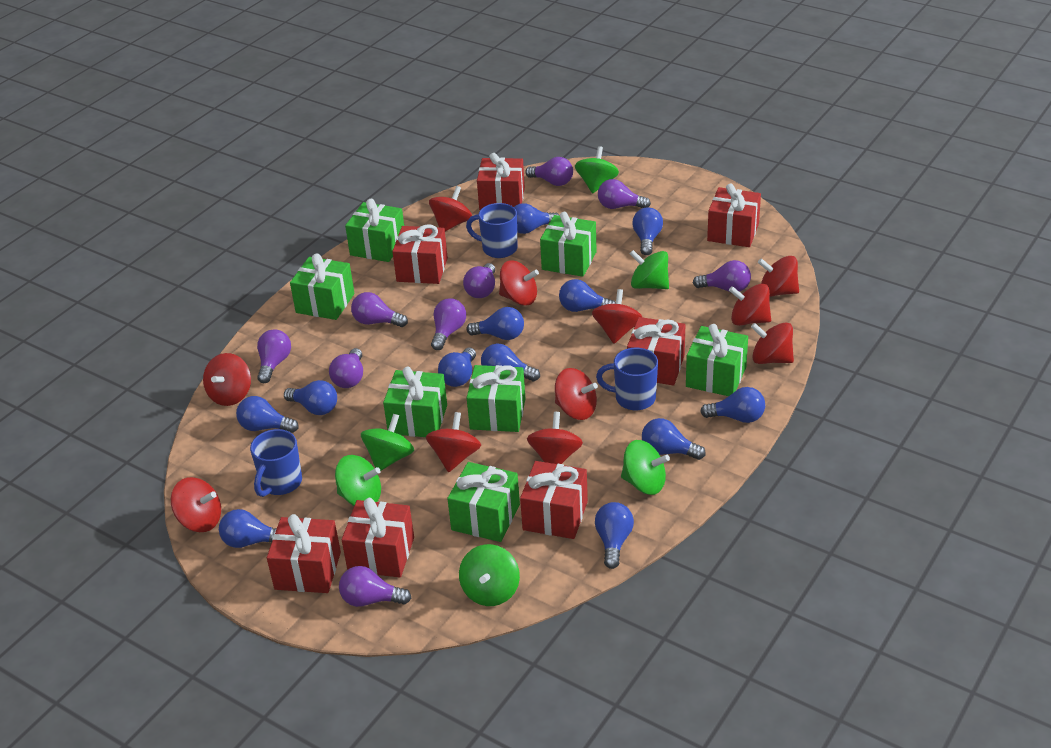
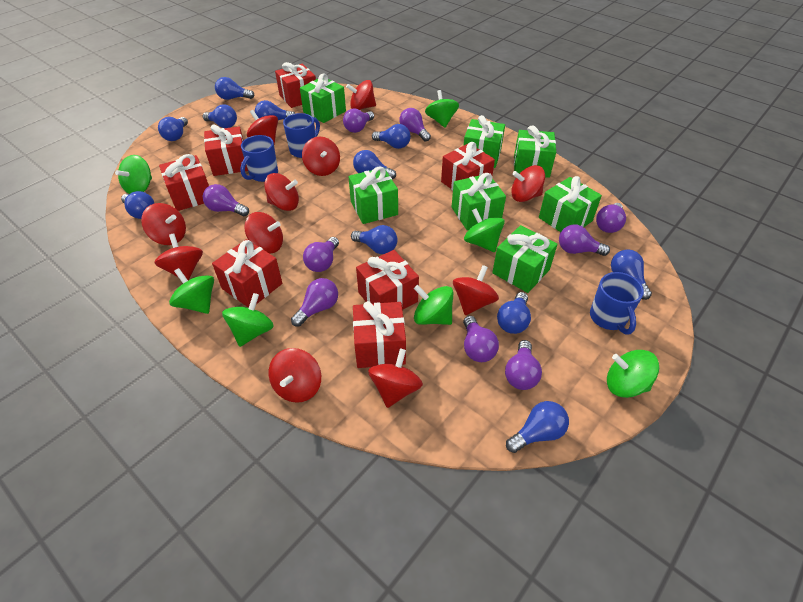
blue light bulb: [219,509,277,548] [236,396,299,433] [284,380,337,415] [438,348,476,387] [466,307,524,340] [481,344,540,381] [514,203,560,234] [559,279,616,312] [595,502,634,569] [632,207,663,255] [642,418,706,460] [700,387,765,423] = 12 -> [121,191,154,219] [158,117,188,141] [203,104,237,128] [215,77,255,100] [255,100,295,120] [351,225,397,254] [353,150,396,179] [372,124,411,149] [497,292,531,334] [506,401,569,453] [611,249,652,300] = 11
green spinning top: [335,455,381,506] [361,414,414,471] [459,544,520,606] [575,146,619,193] [621,440,670,495] [630,250,669,289] = 6 -> [115,155,152,194] [169,268,214,314] [222,293,274,347] [414,285,453,325] [425,90,459,127] [464,208,505,252] [607,350,659,398] = 7

